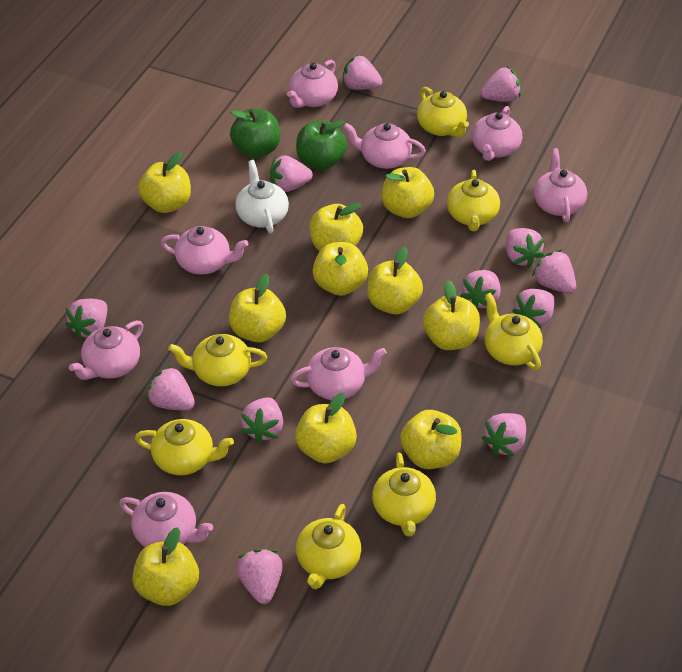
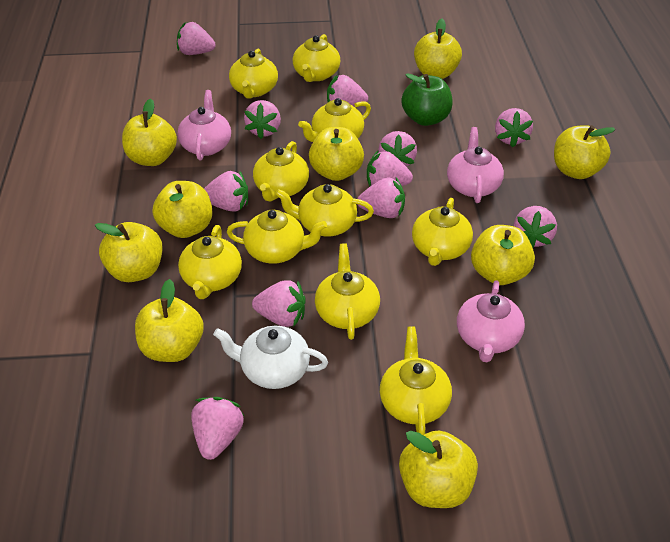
green apple: [230,108,280,158] [296,120,347,170] = 2 -> [401,73,453,126] = 1
pink strawberry: [65,299,107,339] [146,365,195,411] [236,549,283,604] [241,397,283,443] [270,156,313,192] [342,55,382,90] [460,270,500,309] [480,67,521,102] [481,413,526,456] [506,228,544,268] [512,289,555,328] [532,250,576,293] = 12 -> [177,22,216,55] [191,397,244,460] [204,171,248,212] [244,100,281,139] [252,280,306,327] [327,75,368,108] [357,177,405,218] [367,150,413,186] [378,131,417,167] [495,108,533,148] [514,206,557,248] = 11
pink teapot: [69,321,143,380] [119,492,213,547] [161,226,248,275] [287,60,338,108] [290,347,387,400] [343,123,426,169] [471,106,522,161] [534,148,587,222] = 8 -> [178,90,231,160] [447,127,504,203] [457,280,525,362] = 3
yellow apple: [132,527,199,606] [138,152,191,213] [229,274,286,343] [295,393,357,463] [309,203,363,251] [312,242,368,296] [367,247,423,314] [382,167,434,218] [400,410,462,469] [423,280,480,350] = 10 -> [95,222,162,282] [122,98,177,166] [135,279,204,362] [153,181,212,238] [309,127,364,181] [399,430,478,508] [414,18,462,79] [471,225,535,285] [554,125,615,179] = 9
yellow teapot: [135,419,234,475] [168,334,267,387] [296,504,361,589] [372,452,436,536] [417,87,469,137] [447,170,500,231] [484,292,543,370] = 7 -> [178,225,242,299] [227,210,327,264] [229,48,278,99] [253,141,309,202] [275,184,374,237] [293,34,340,82] [298,98,371,142] [315,243,380,340] [380,326,452,435] [412,198,473,266] = 10

